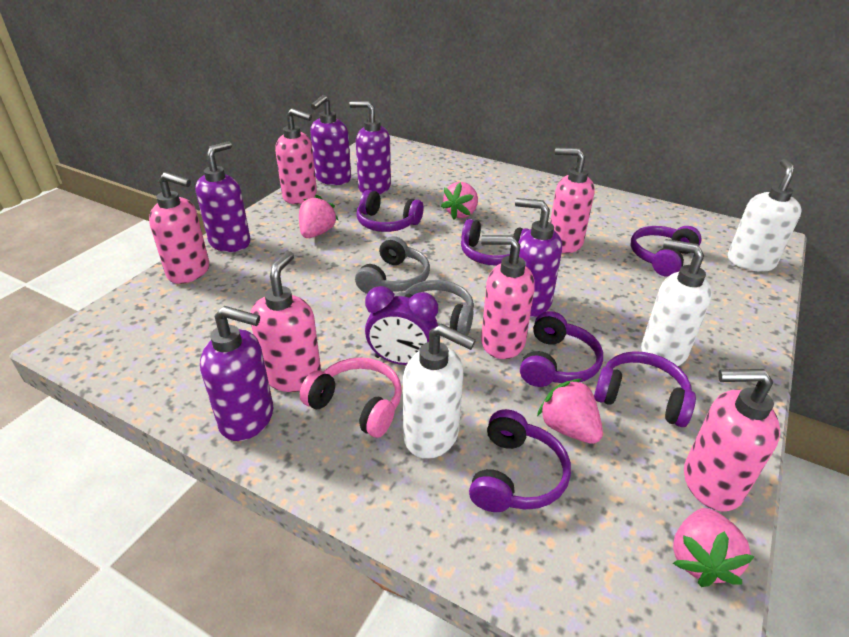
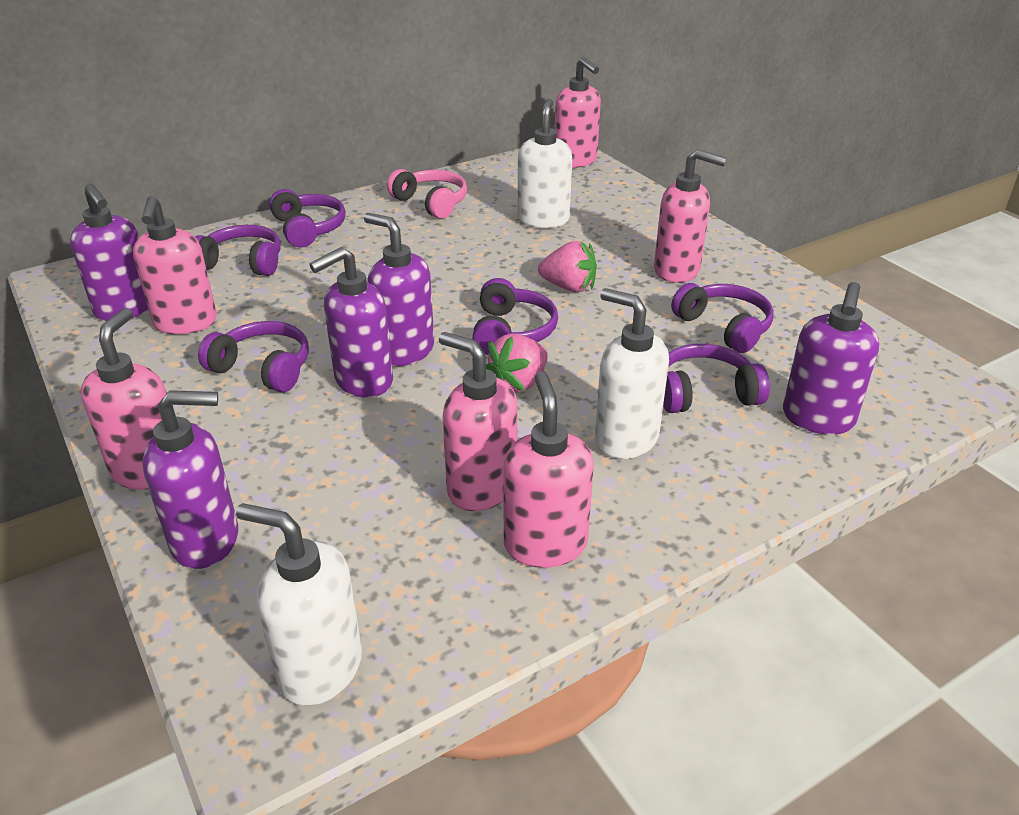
grey headphones: [355,236,430,294] [396,280,474,336] = 2 -> none = 0
pink strawberry: [299,195,338,238] [441,182,478,220] [537,379,603,444] [673,508,755,587] = 4 -> [486,334,548,392] [538,241,597,292] = 2
purple clock: [365,286,438,365] = 1 -> none = 0

